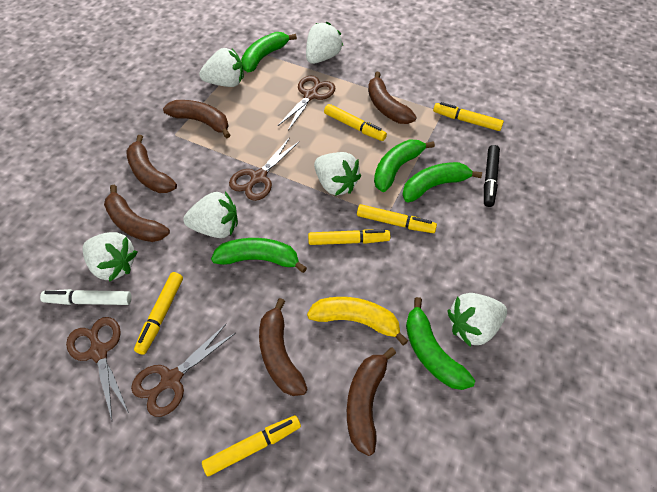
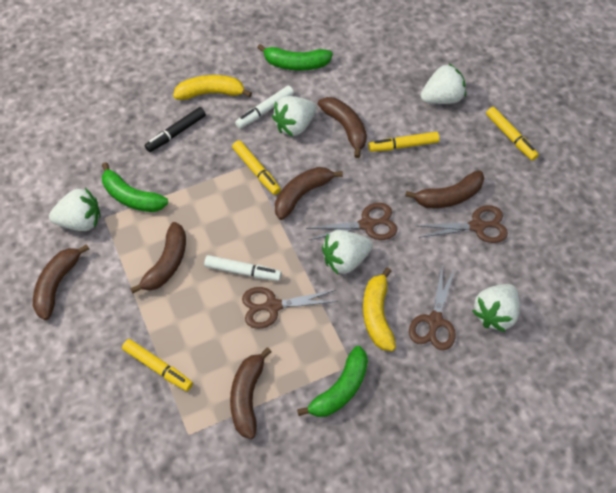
green banana: [211,238,307,273] [241,32,297,72] [374,140,435,192] [402,162,482,202] [406,297,475,390] = 5 -> [102,162,168,212] [257,44,333,71] [297,346,368,417] = 3
white marker: [40,289,132,305] = 1 -> [204,255,282,281] [235,86,294,129] = 2
white strawberry: [82,232,137,282] [183,192,238,238] [199,48,244,87] [306,22,343,64] [314,152,361,196] [448,293,507,347] = 6 -> [49,188,101,231] [272,96,316,136] [322,230,373,274] [421,64,466,104] [472,284,520,332] = 5
yellow banana: [307,297,408,346] = 1 -> [173,75,252,100] [363,267,396,351] = 2
yellow marker: [134,272,183,355] [202,415,301,476] [308,229,390,245] [324,104,387,141] [357,204,437,233] [433,102,504,131] = 6 -> [122,339,193,391] [232,140,281,195] [368,132,439,152] [486,107,539,161] = 4

